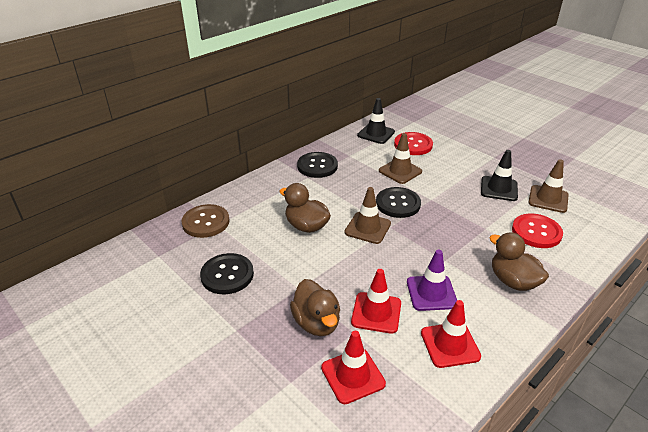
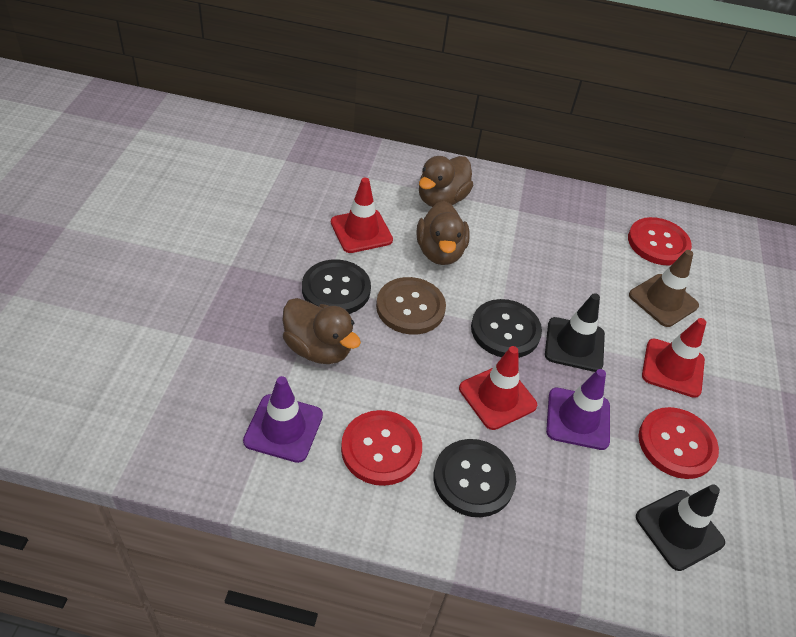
brown traffic cone: [345,187,391,244] [379,133,422,184] [528,159,569,213] = 3 -> [629,250,699,327] = 1
purple traffic cone: [407,249,457,311] = 1 -> [243,376,323,463] [546,369,610,450] = 2
red button: [394,132,433,155] [512,214,563,248] = 2 -> [341,410,422,486] [628,217,692,266] [638,407,719,479] = 3

